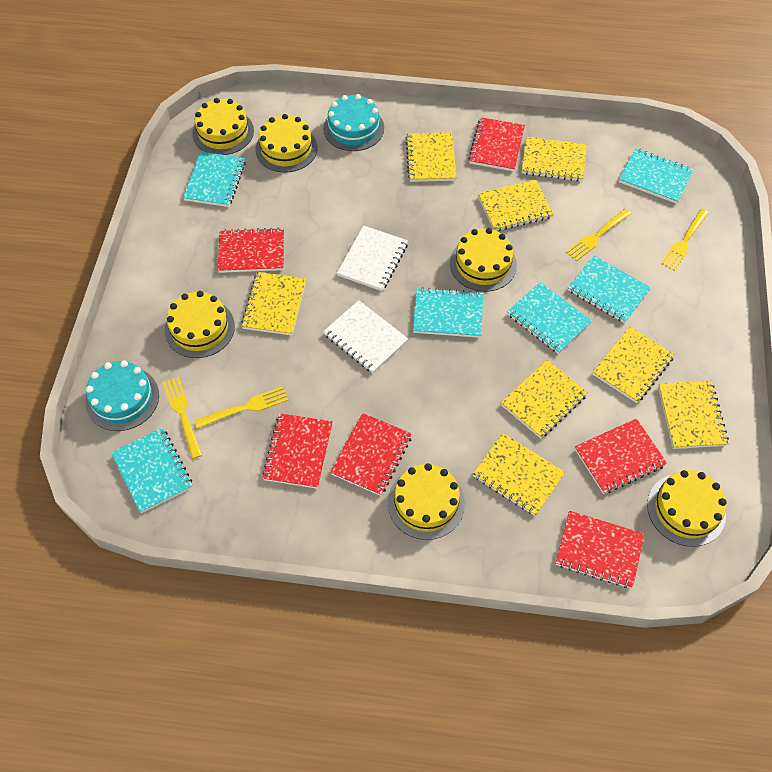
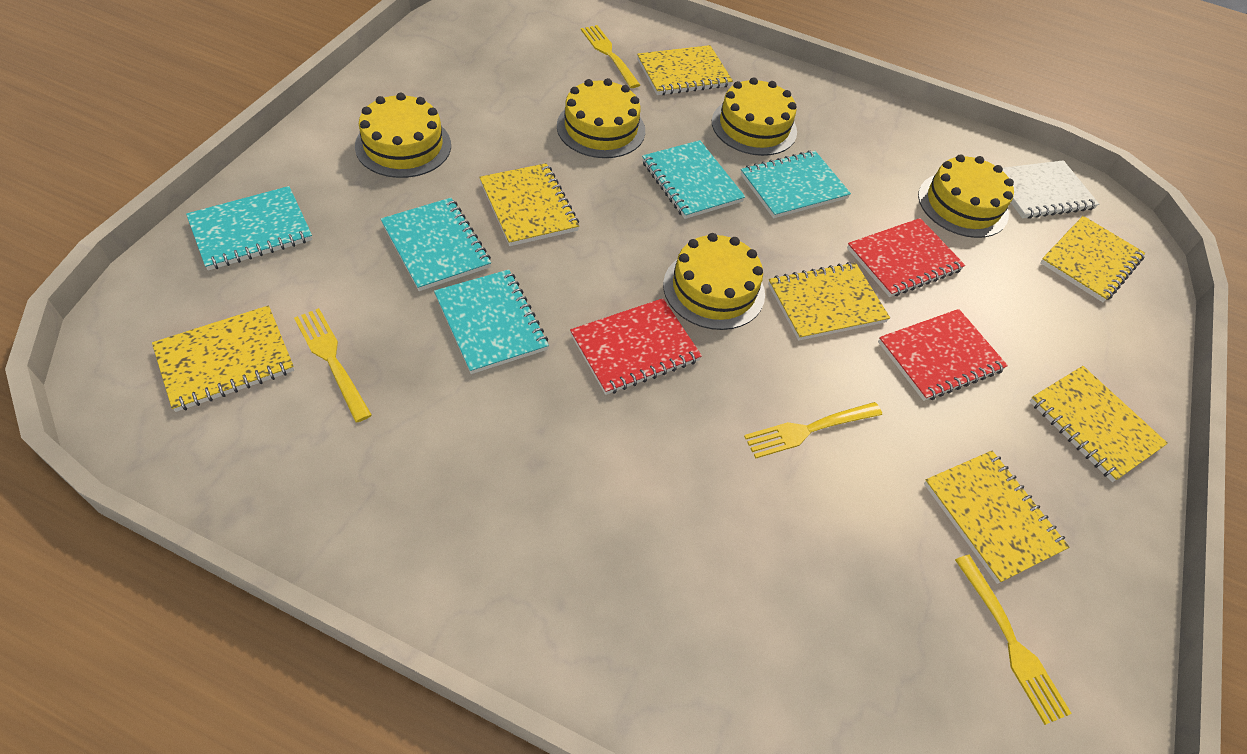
red notebook: [218,227,284,273] [262,413,333,489] [330,413,412,496] [468,117,525,171] [556,511,644,588] [575,418,667,494] = 6 -> [570,298,702,395] [847,218,965,297] [878,309,1008,401] = 3
turquoise cake: [86,360,159,431] [323,94,384,151] = 2 -> none = 0
turquoise notebook: [111,428,193,513] [183,152,246,207] [413,287,483,338] [507,282,592,354] [568,255,651,323] [619,148,693,204] = 6 -> [186,186,313,270] [381,198,491,291] [434,269,549,374] [642,140,745,219] [741,150,851,218] = 5
white notebook: [323,300,408,373] [337,225,408,291] = 2 -> [1002,160,1099,219] = 1
yellow cake: [165,291,235,358] [192,98,254,155] [255,114,317,173] [388,463,465,540] [450,228,517,292] [647,470,727,547] = 6 -> [355,92,451,178] [557,78,645,158] [663,233,765,330] [712,77,797,156] [918,154,1014,238] = 5
yellow notebook: [241,272,306,335] [405,132,457,182] [473,433,565,516] [478,179,554,231] [501,360,588,439] [522,137,587,182] [592,327,675,403] [658,381,729,449] = 8 -> [152,305,294,412] [479,163,579,246] [637,45,733,95] [768,262,890,341] [924,451,1069,584] [1029,366,1168,482] [1040,216,1145,302] = 7

